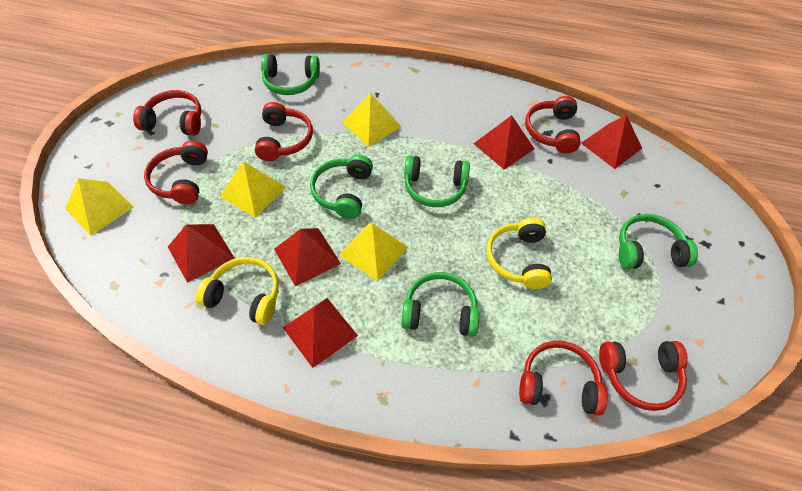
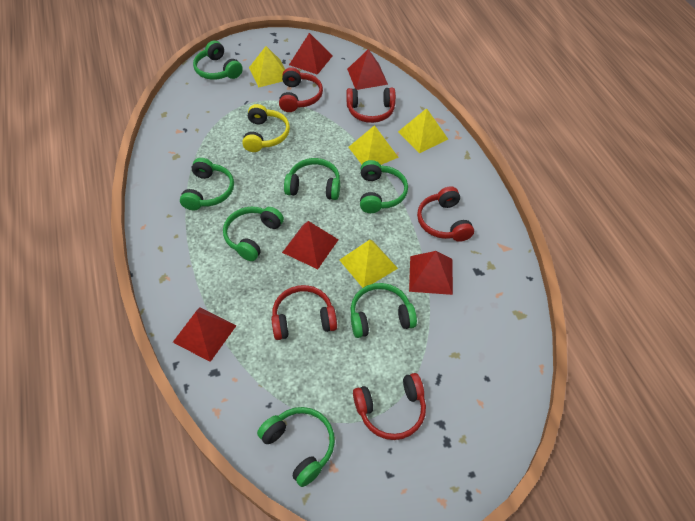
green headphones: [261,54,320,95] [310,154,373,219] [401,272,479,337] [404,155,470,207] [619,214,698,269] = 5 -> [180,158,234,210] [193,41,243,80] [223,207,284,261] [257,407,335,487] [284,158,340,200] [351,283,417,338] [360,160,408,213] = 7
red headphones: [133,90,201,136] [144,141,208,204] [255,102,313,161] [519,341,608,416] [525,96,581,153] [599,341,688,411] = 6 -> [271,285,337,340] [279,67,323,112] [346,87,396,123] [353,373,426,440] [417,186,474,242] = 5
yellow headphones: [196,257,279,325] [486,218,552,289] = 2 -> [242,104,290,152] = 1

